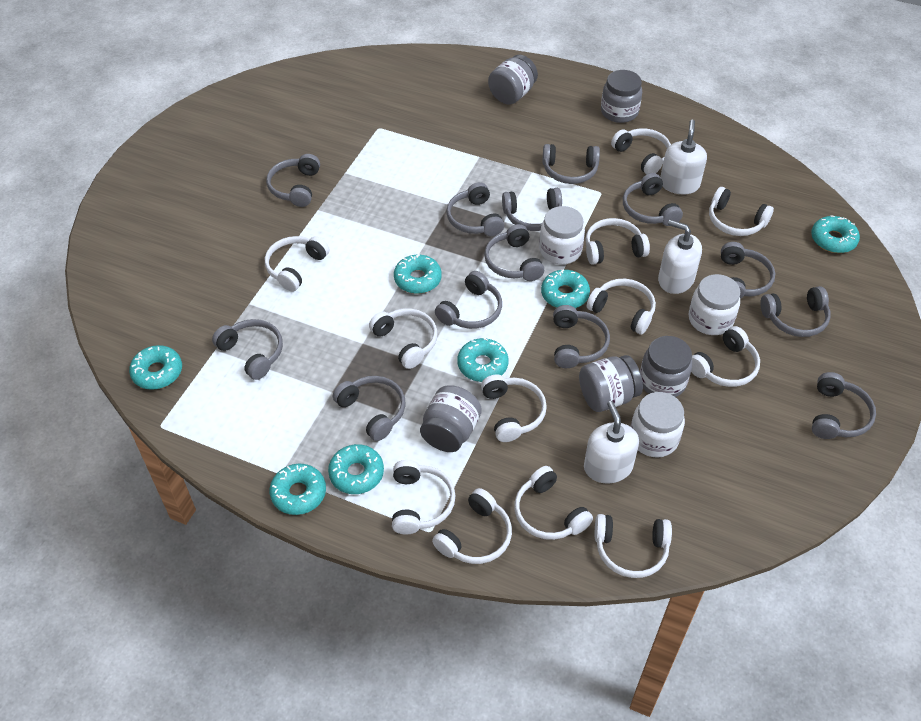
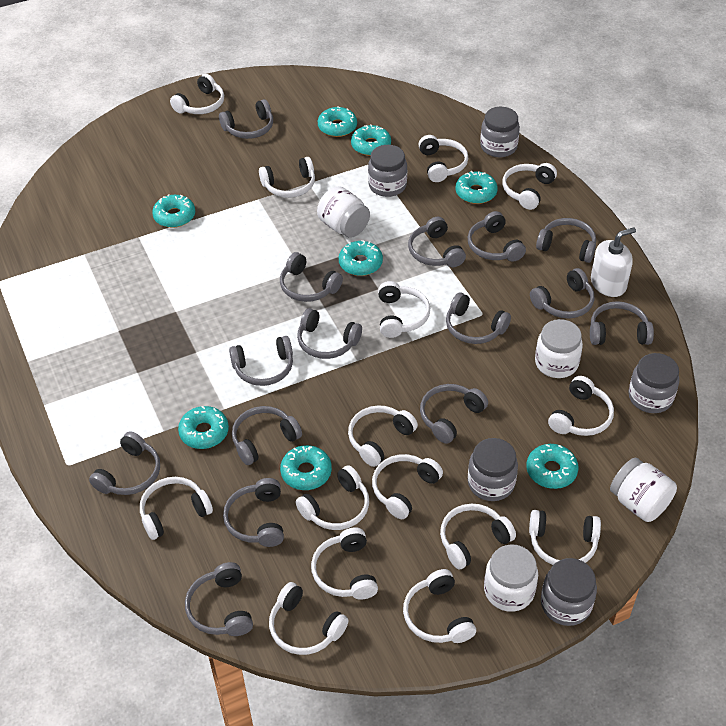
grey headphones: [212,319,283,380] [266,154,320,207] [333,376,406,441] [435,271,502,329] [446,182,504,236] [484,224,544,281] [502,188,562,231] [542,144,600,184] [553,305,610,368] [623,173,683,226] [721,242,775,299] [760,286,831,337] [812,372,876,439] = 13 -> [89,431,160,495] [185,562,253,636] [219,99,273,139] [223,478,284,547] [229,336,293,386] [232,406,302,465] [280,252,343,302] [297,308,362,359] [408,217,466,267] [420,384,488,444] [446,292,511,344] [468,211,526,262] [530,268,594,318] [536,218,596,263] [590,301,654,345] = 15
turquoise donut: [129,345,182,390] [269,464,326,515] [328,444,384,494] [394,254,442,294] [457,338,509,382] [541,270,590,308] [811,215,860,253] = 7 -> [152,194,195,228] [178,406,229,449] [280,445,332,490] [318,106,357,137] [339,240,383,276] [351,124,391,156] [455,171,498,204] [526,444,578,489] = 8
white headphones: [265,236,329,291] [369,308,437,369] [392,460,455,534] [432,488,512,564] [481,375,547,442] [514,466,593,540] [585,218,650,265] [587,279,656,334] [595,514,672,578] [611,128,671,175] [691,326,760,387] [709,187,774,236] = 12 -> [140,477,213,540] [170,74,224,114] [259,157,315,198] [269,582,348,655] [296,465,369,530] [311,527,378,600] [348,405,418,467] [372,454,443,519] [378,281,430,338] [403,569,476,643] [418,135,468,182] [440,504,516,569] [502,163,557,210] [529,510,601,565] [548,376,614,436] = 15
white jar: [539,206,585,265] [631,392,685,458] [689,274,740,335] = 3 -> [317,186,370,238] [484,544,538,612] [535,319,583,378] [610,458,677,522] = 4
white soap dispenser: [584,401,639,484] [658,220,702,294] [660,120,707,195] = 3 -> [591,227,636,297] = 1

